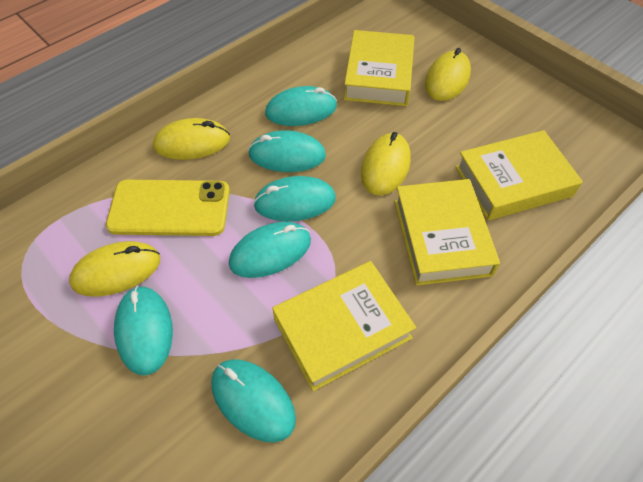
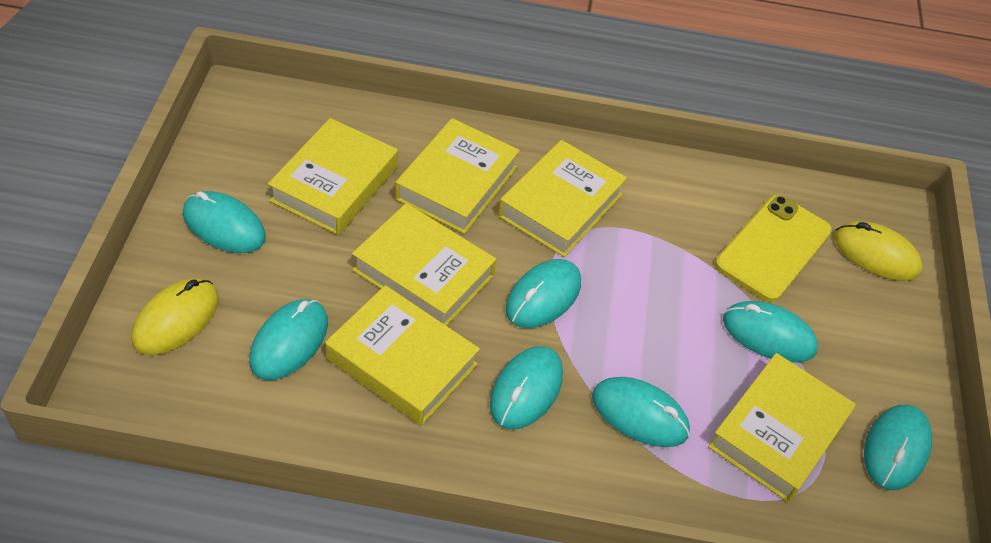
turquoise mouse: [114,286,173,375] [211,359,296,443] [229,222,311,278] [248,130,326,172] [253,176,336,221] [265,86,337,126] = 6 -> [183,191,266,253] [249,299,328,380] [490,346,563,429] [506,259,581,328] [592,377,690,447] [723,301,818,363] [864,405,932,490] = 7
yellow book: [272,261,416,391] [344,30,415,106] [394,179,500,285] [456,130,583,220] = 4 -> [268,118,398,235] [325,285,480,425] [352,203,497,326] [395,118,520,234] [498,140,627,257] [708,353,856,503] = 6
yellow mouse: [69,241,160,297] [153,118,230,160] [361,132,411,195] [425,48,471,101] = 4 -> [131,278,219,355] [834,221,923,281] = 2

